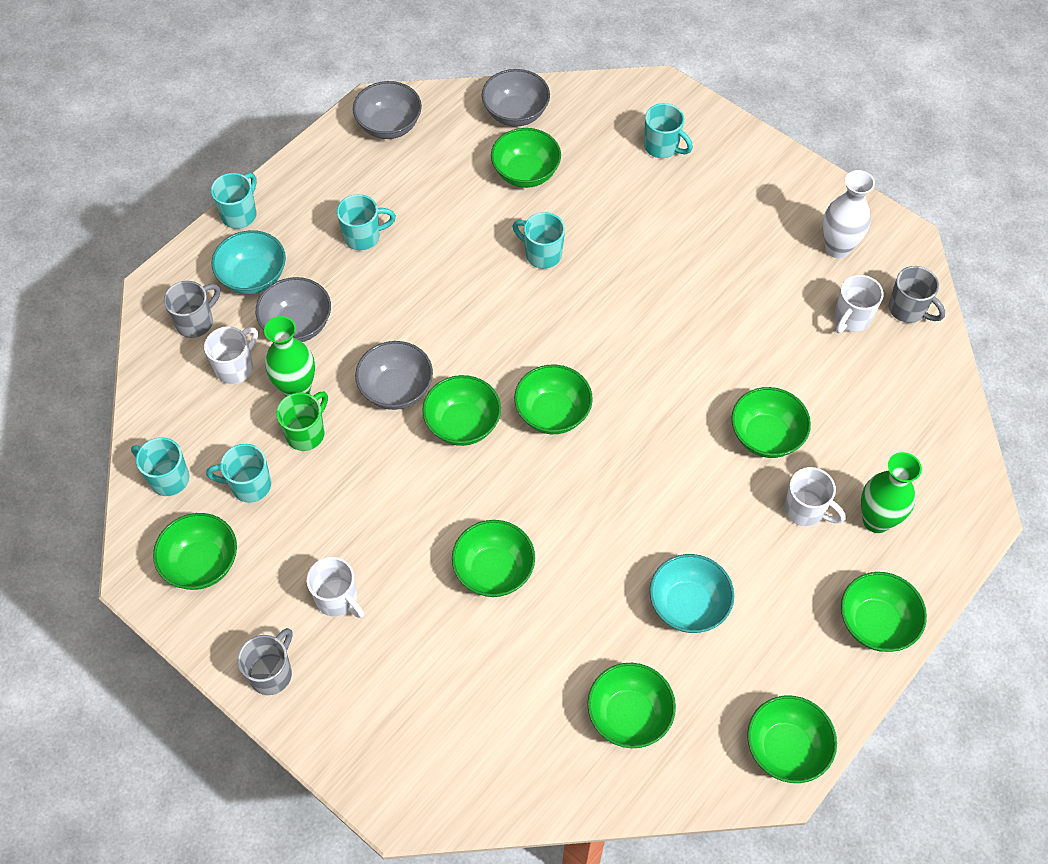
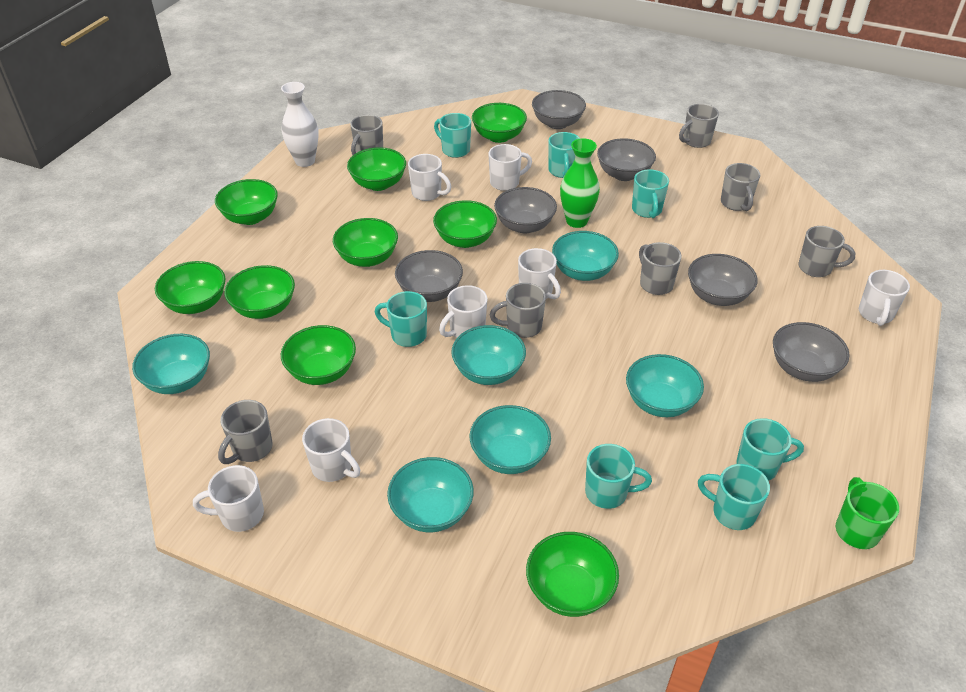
green vase: [264,316,315,397] [861,452,922,533] = 2 -> [560,138,600,228] = 1
grey bowl: [256,277,331,342] [353,81,422,139] [355,341,433,410] [482,69,550,127] = 4 -> [395,250,463,302] [494,187,557,233] [532,90,586,129] [597,138,656,181] [688,254,758,306] [773,322,850,382] = 6
grey mug: [164,281,220,338] [238,628,292,695] [889,266,945,323] = 3 -> [218,400,273,464] [351,115,383,155] [490,283,546,338] [639,242,682,295] [679,104,719,148] [721,163,760,211] [798,226,855,277] = 7
turquoise bowl: [211,230,286,294] [650,554,734,633] = 2 -> [132,334,210,394] [387,457,474,532] [451,325,526,385] [470,405,551,474] [552,231,619,281] [626,354,704,417] = 6
turquoise mug: [131,437,189,496] [206,444,271,503] [211,173,257,229] [337,194,396,251] [513,212,565,269] [644,103,693,158] = 6 -> [375,291,427,347] [434,113,471,158] [548,132,580,178] [585,444,652,509] [632,169,669,218] [698,464,770,530] [736,418,804,481] = 7
white mug: [204,326,258,384] [307,557,364,618] [784,467,845,526] [834,275,884,333] = 4 -> [193,465,264,532] [302,418,360,482] [408,154,451,201] [439,285,488,338] [488,144,532,191] [518,248,561,299] [859,270,910,326] = 7

